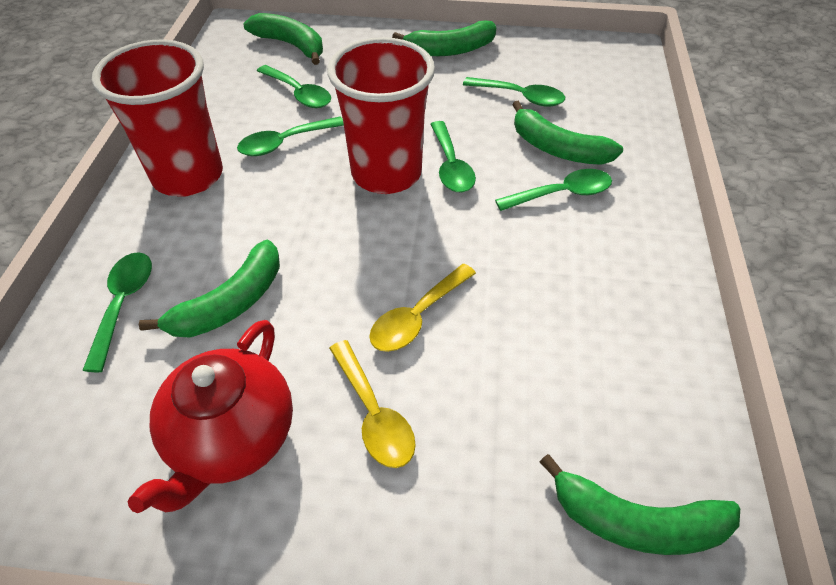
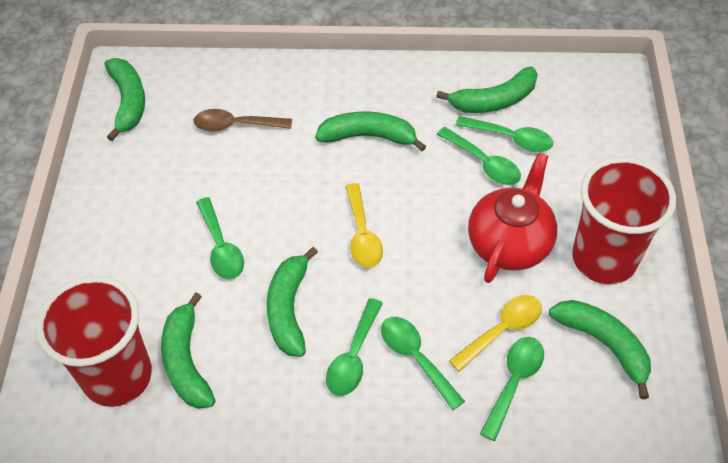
brown spoon: none = 0 -> [194,109,292,132] = 1
green banana: [139,240,280,337] [243,13,323,65] [392,21,496,56] [512,101,623,165] [540,454,740,555] = 5 -> [104,58,145,141] [161,293,215,409] [267,247,318,357] [315,111,426,151] [436,67,538,113] [549,300,651,399] = 6

